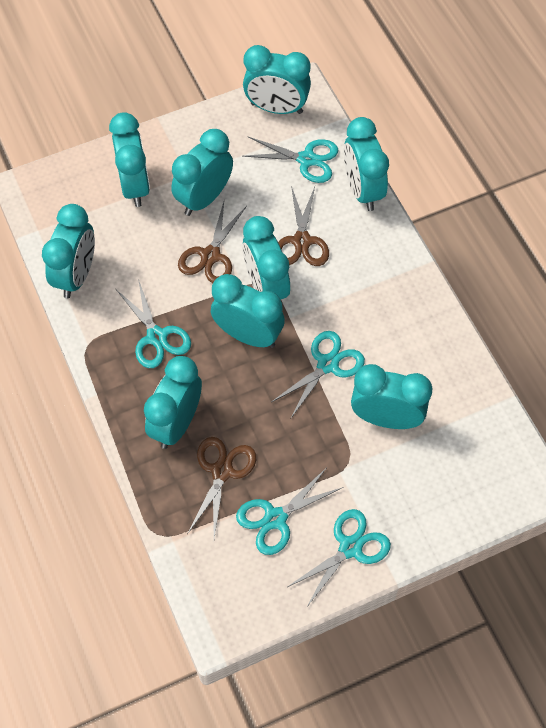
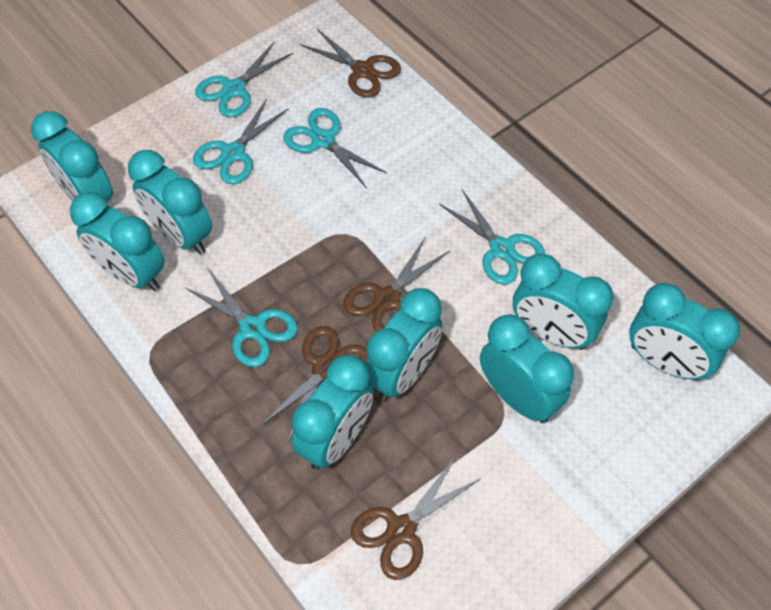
brown scissors: [178,202,247,283] [188,437,256,539] [278,186,329,266] = 3 -> [260,326,368,444] [300,29,401,98] [343,236,450,332] [351,456,481,580] = 4
turquoise clock: [42,204,95,298] [109,112,150,207] [144,356,202,449] [171,129,233,216] [211,274,285,348] [242,216,290,300] [243,45,311,114] [344,117,389,211] [351,364,432,429] = 9 -> [31,111,113,202] [70,192,165,291] [128,150,212,254] [292,355,374,470] [366,288,443,401] [480,314,574,423] [512,253,614,350] [630,283,740,381] = 8

